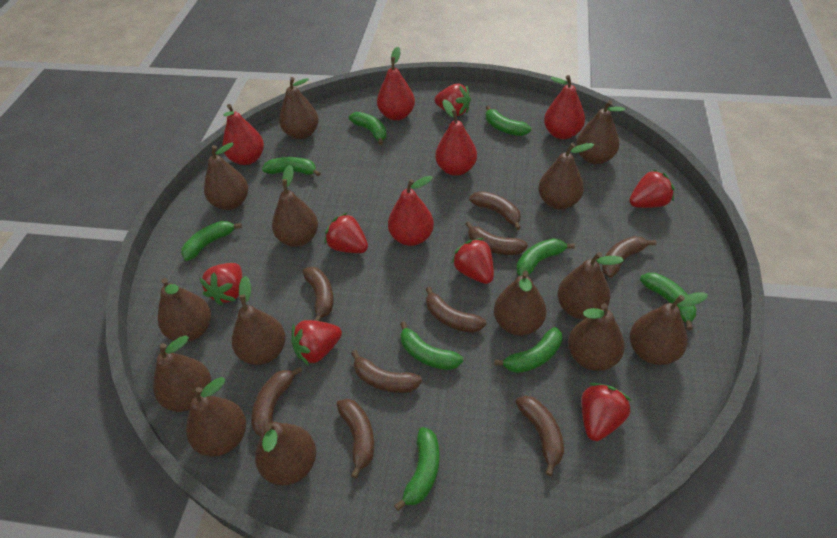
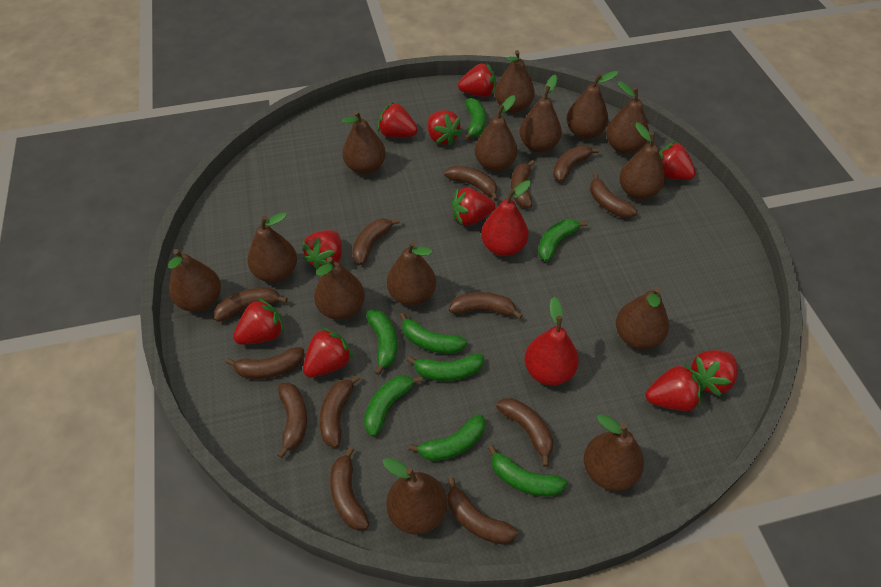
brown banana: [251,366,302,437] [303,267,334,321] [337,399,374,479] [351,350,422,393] [426,287,486,333] [465,221,528,255] [469,191,521,230] [516,396,564,476] [602,236,656,278] = 9 -> [214,287,288,322] [226,347,304,379] [277,383,307,458] [319,375,360,448] [330,447,369,530] [352,218,400,265] [444,166,499,201] [447,477,518,544] [449,292,523,319] [496,398,554,467] [511,160,535,208] [553,146,599,182] [590,173,638,218] = 13
green banana: [181,221,242,261] [262,157,320,176] [349,112,387,145] [394,427,439,511] [400,321,463,370] [486,105,531,136] [494,327,562,373] [517,238,575,276] [640,273,696,330] = 9 -> [364,375,422,437] [366,310,397,375] [399,313,467,354] [407,354,484,381] [408,414,485,461] [464,98,486,140] [488,445,567,497] [538,219,587,262] = 8
red pear: [223,104,264,165] [377,47,415,120] [388,176,434,246] [435,99,477,176] [544,75,585,139] = 5 -> [481,180,531,256] [524,297,579,385] = 2
red strawberry: [199,263,242,306] [291,320,342,366] [325,213,368,253] [434,83,471,116] [452,238,494,284] [581,383,632,441] [629,169,675,208] = 7 -> [233,298,284,345] [302,230,342,269] [303,327,353,378] [378,102,418,138] [427,110,462,146] [452,188,495,226] [458,64,496,97] [645,363,701,411] [659,142,696,180] [691,350,737,397] = 10

